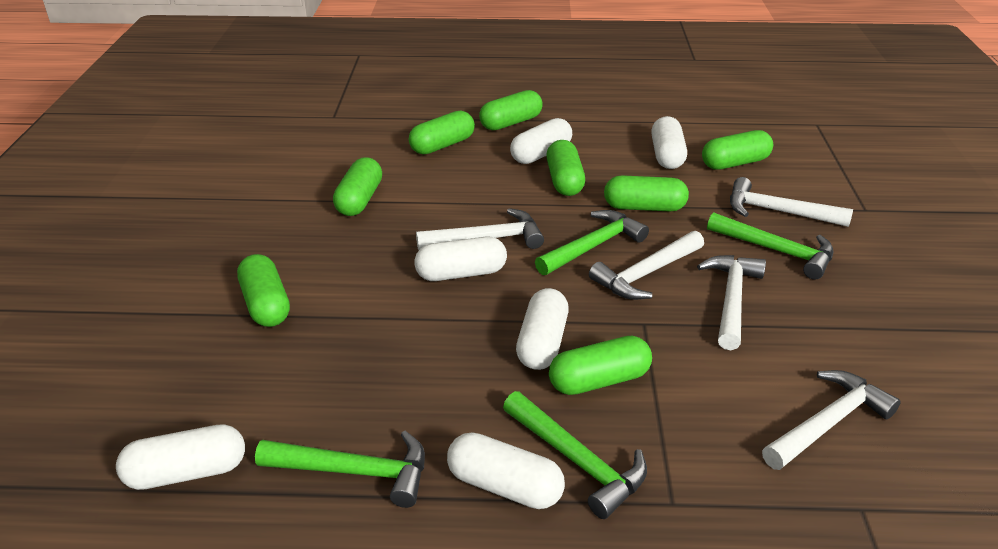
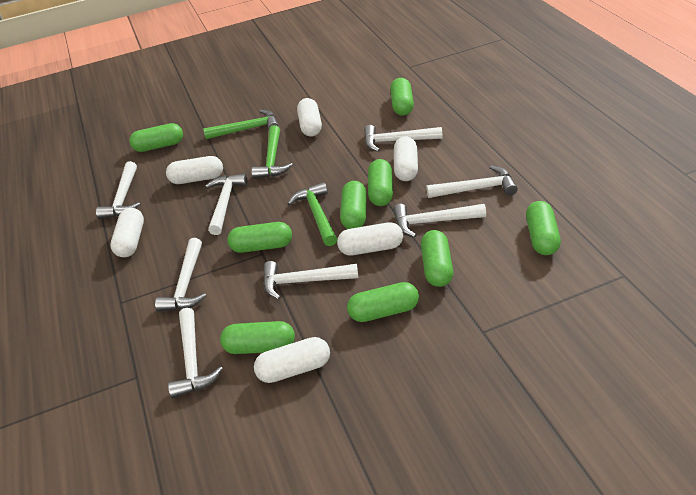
green capsule: [237,254,290,327] [333,157,382,216] [409,110,475,154] [479,90,543,130] [546,140,585,196] [549,336,652,395] [604,175,689,211] [702,130,773,170] = 8 -> [129,123,183,152] [220,321,295,354] [227,222,292,253] [340,181,367,229] [347,282,419,322] [368,159,393,206] [390,78,414,116] [421,230,453,287] [526,201,561,255] = 9
green hammer: [255,431,425,508] [503,391,647,519] [535,210,649,275] [707,212,834,280] = 4 -> [203,110,279,139] [251,125,293,179] [288,182,337,246] = 3
white hammer: [416,208,544,250] [589,231,704,300] [697,255,766,350] [730,177,853,227] [762,370,901,470] = 5 -> [96,161,140,219] [155,238,206,312] [168,308,223,399] [205,174,247,235] [263,261,358,300] [364,125,442,152] [393,204,486,238] [426,165,518,198] = 8

